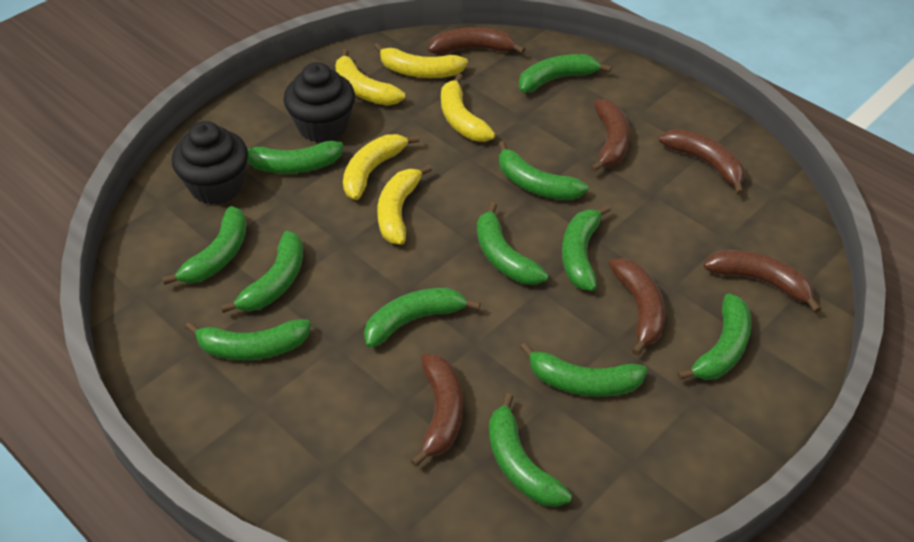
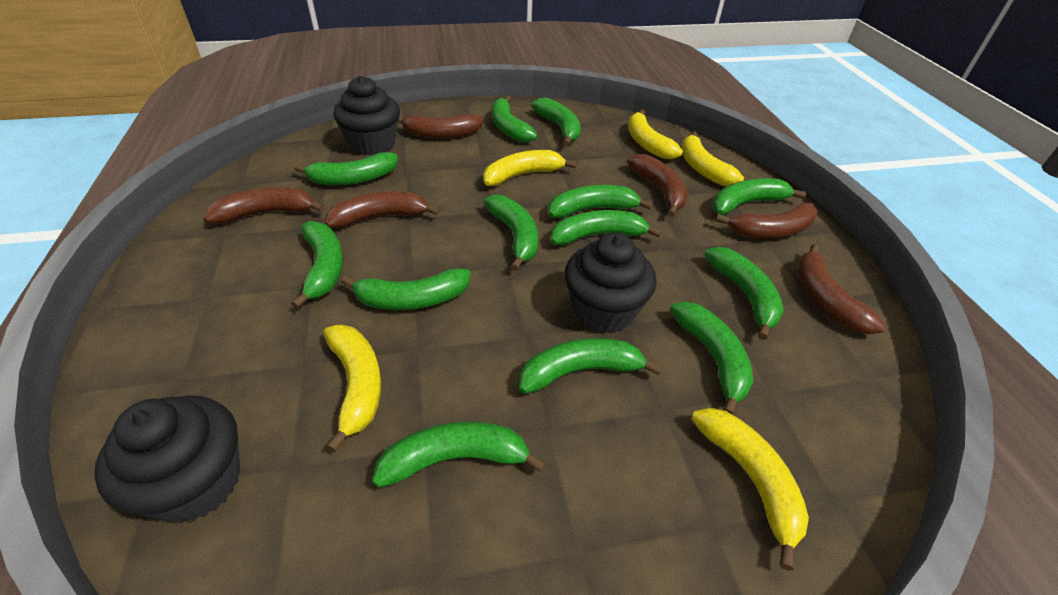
black cupcake: [172,121,248,205] [284,62,355,143] = 2 -> [94,395,240,523] [333,76,400,156] [565,232,657,334] = 3
green banana: [162,206,246,285] [185,320,311,361] [220,231,303,313] [247,141,344,174] [364,288,480,348] [477,202,548,285] [489,393,572,507] [498,141,589,200] [519,54,612,93] [520,342,647,397] [562,205,611,291] [677,293,751,380] = 12 -> [291,221,343,309] [294,152,398,185] [341,268,470,310] [372,421,546,488] [483,195,538,271] [492,95,537,142] [519,338,662,394] [531,98,581,146] [548,185,653,218] [551,210,662,245] [670,302,753,415] [705,247,784,340] [713,178,806,215] = 13

